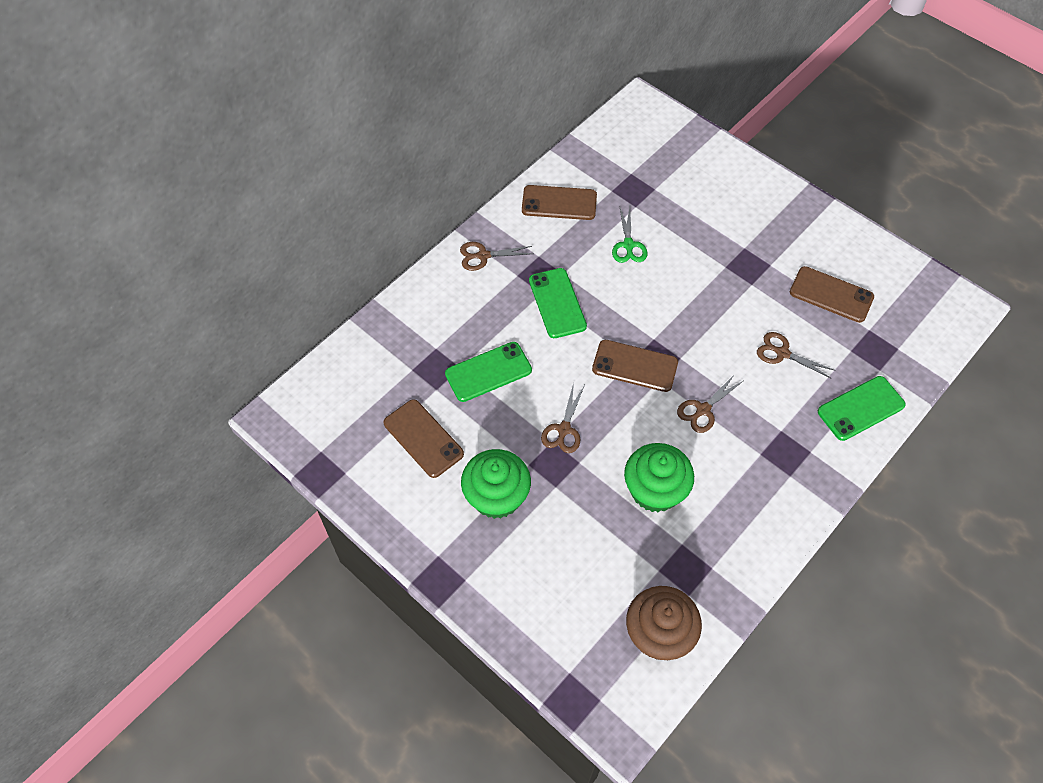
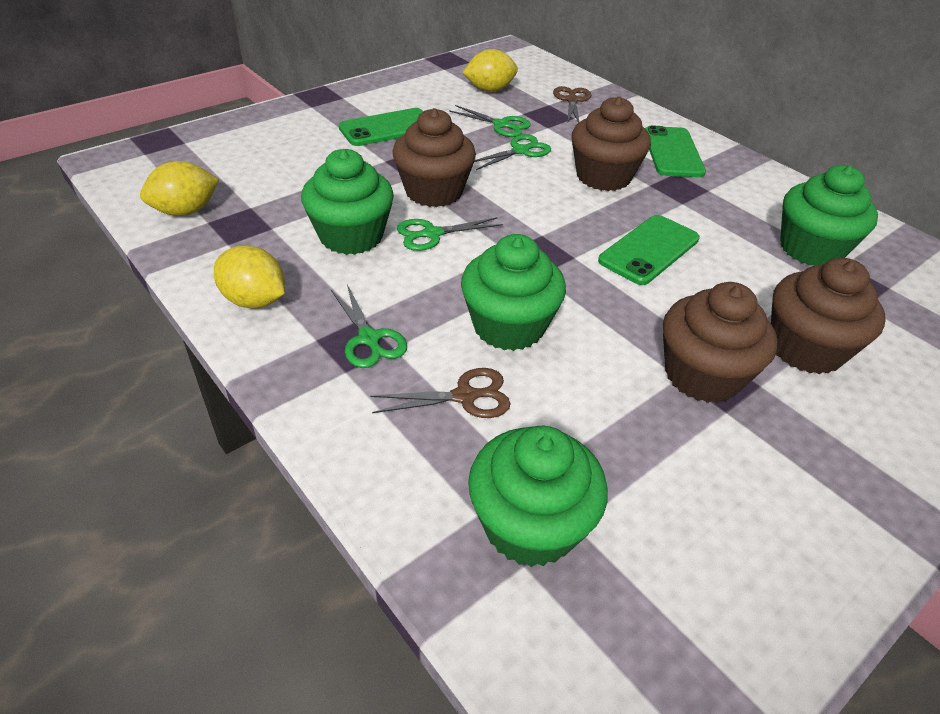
brown cupcake: [626,586,702,660] = 1 -> [392,108,476,207] [572,96,651,191] [663,282,778,403] [771,258,886,374] = 4
brown phone: [383,399,464,478] [522,185,597,220] [592,340,678,392] [790,266,874,323] = 4 -> none = 0
brown scissors: [460,242,533,271] [541,383,585,453] [677,374,743,433] [757,332,835,379] = 4 -> [371,368,511,418] [553,86,591,123] = 2
green cupcake: [461,449,531,519] [624,443,694,512] = 2 -> [301,149,394,255] [461,234,566,351] [468,426,608,567] [780,165,878,266] = 4
green scissors: [612,206,647,263] = 1 -> [331,285,407,368] [397,217,503,251] [449,105,531,137] [474,134,551,170] = 4
yellow lemon: none = 0 -> [140,161,219,216] [214,245,285,308] [462,49,518,92] = 3

